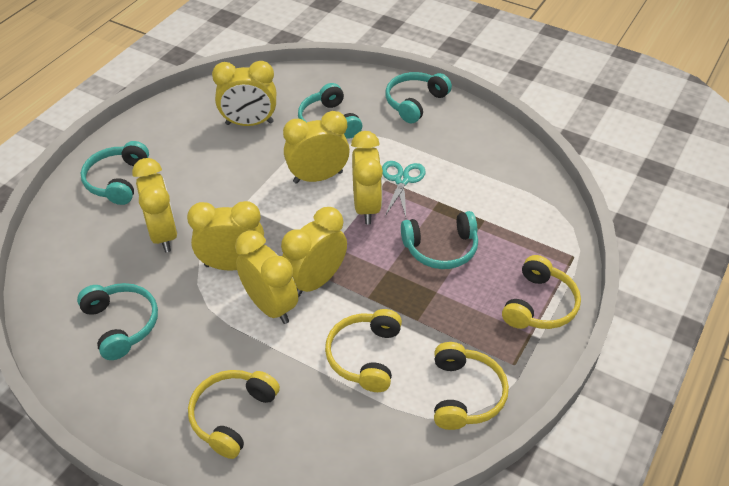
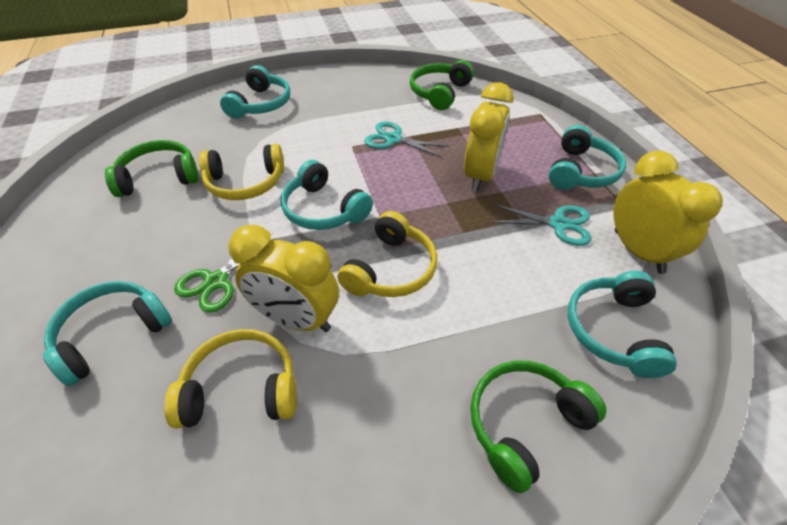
green headphones: none = 0 -> [105,140,199,197] [410,60,474,110] [470,361,606,493] = 3
green scissors: none = 0 -> [174,239,276,313] = 1
turquoise scissors: [382,161,426,217] = 1 -> [364,121,450,157] [490,204,591,246] = 2
yellow clock: [132,158,178,252] [187,201,264,270] [212,61,276,126] [235,230,298,324] [281,207,347,297] [283,111,350,184] [351,131,383,224] = 7 -> [228,225,339,332] [464,82,513,192] [613,151,723,274] = 3
yellow headphones: [188,370,280,459] [325,309,402,392] [434,342,509,430] [502,255,581,329] = 4 -> [164,329,297,428] [199,144,284,200] [338,211,437,297] = 3

